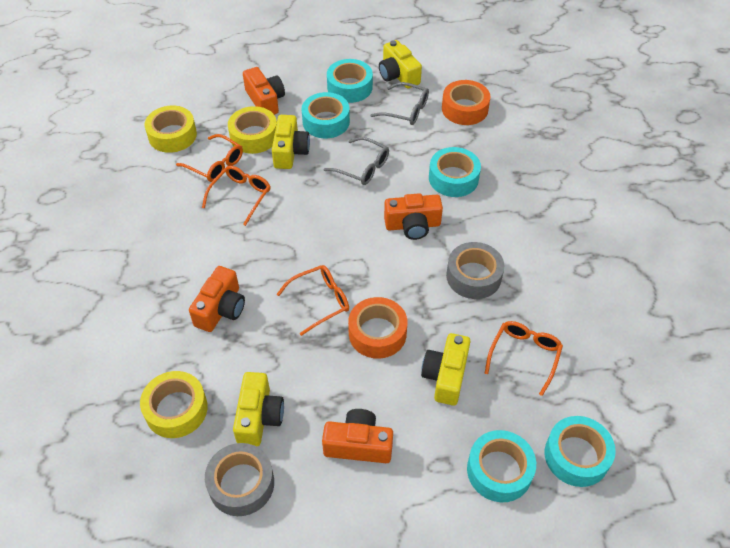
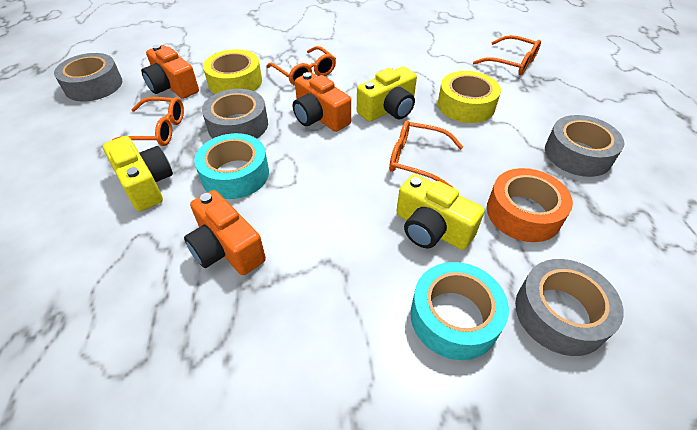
grey glasses: [324,137,389,185] [370,82,429,125] = 2 -> none = 0
grey tape: [205,443,274,516] [446,242,504,299] = 2 -> [54,53,122,101] [202,89,268,138] [515,259,624,356] [545,115,625,177] = 4
orange camera: [189,266,245,332] [243,67,285,115] [322,409,393,463] [384,193,443,240] = 4 -> [141,45,199,99] [184,190,266,275] [293,72,351,132] = 3
orange tape: [348,297,407,359] [442,80,490,125] = 2 -> [487,168,573,242] = 1
turquoise tape: [302,92,350,138] [327,59,373,103] [429,147,481,197] [467,430,536,502] [545,416,616,487] = 5 -> [194,133,269,199] [411,262,509,360] = 2
yellow camera: [233,372,284,447] [272,115,310,169] [379,40,422,89] [421,333,471,406] = 4 -> [103,136,173,211] [357,67,417,122] [396,174,484,250] = 3
yellow tape: [140,371,208,438] [145,106,197,153] [228,106,277,154] = 3 -> [203,49,262,94] [438,71,501,123] = 2

